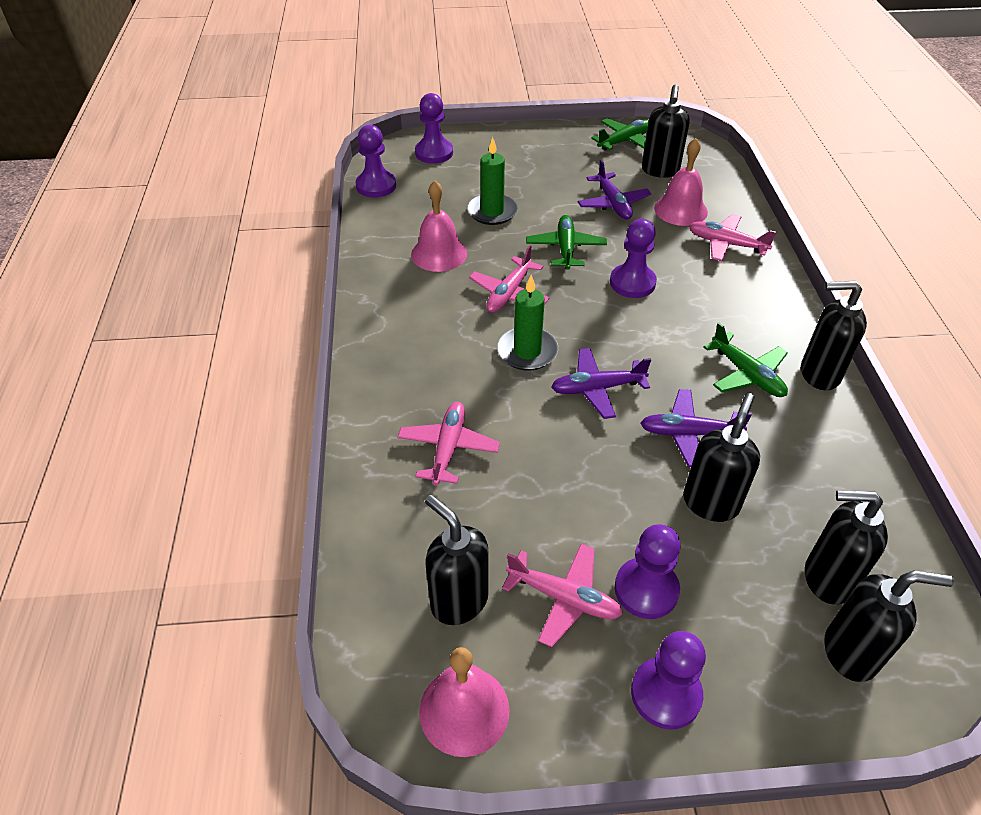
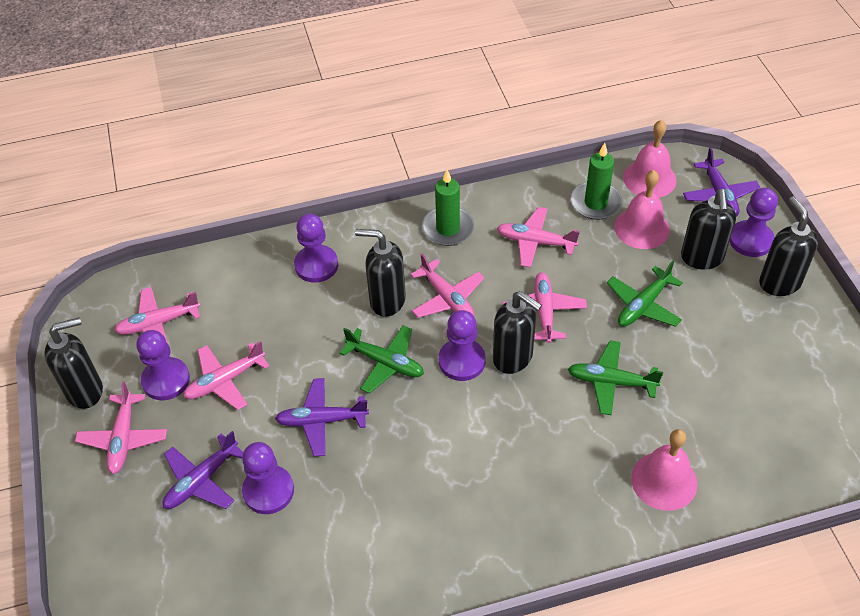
black soap dispenser: [425,495,489,625] [642,84,690,178] [683,393,760,522] [801,280,867,390] [805,490,888,605] [824,570,954,682] = 6 -> [44,317,103,409] [355,229,406,317] [493,291,542,374] [681,189,736,270] [759,197,818,296] = 5
pink plane: [397,402,500,486] [469,245,550,313] [502,544,623,647] [689,214,777,261] = 4 -> [75,381,167,474] [114,287,200,343] [183,341,269,410] [410,253,485,318] [497,207,580,268] [502,272,587,343] = 6

